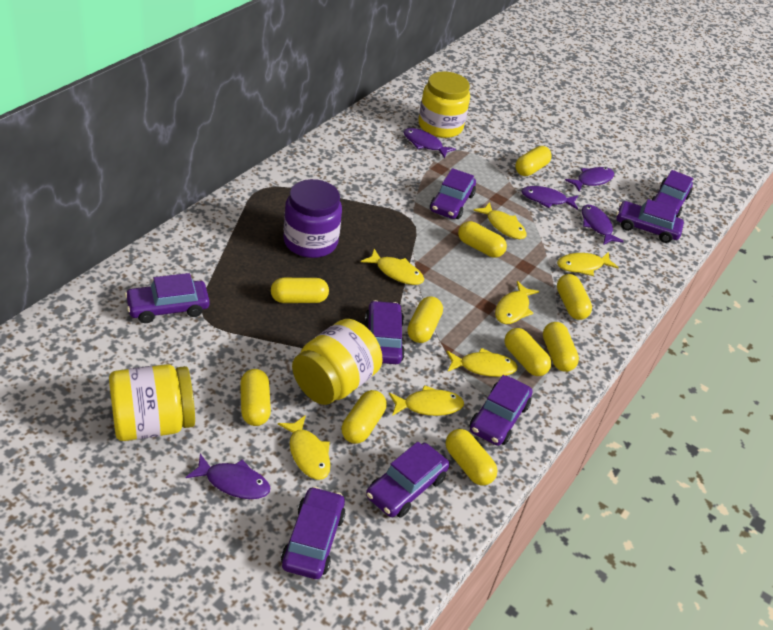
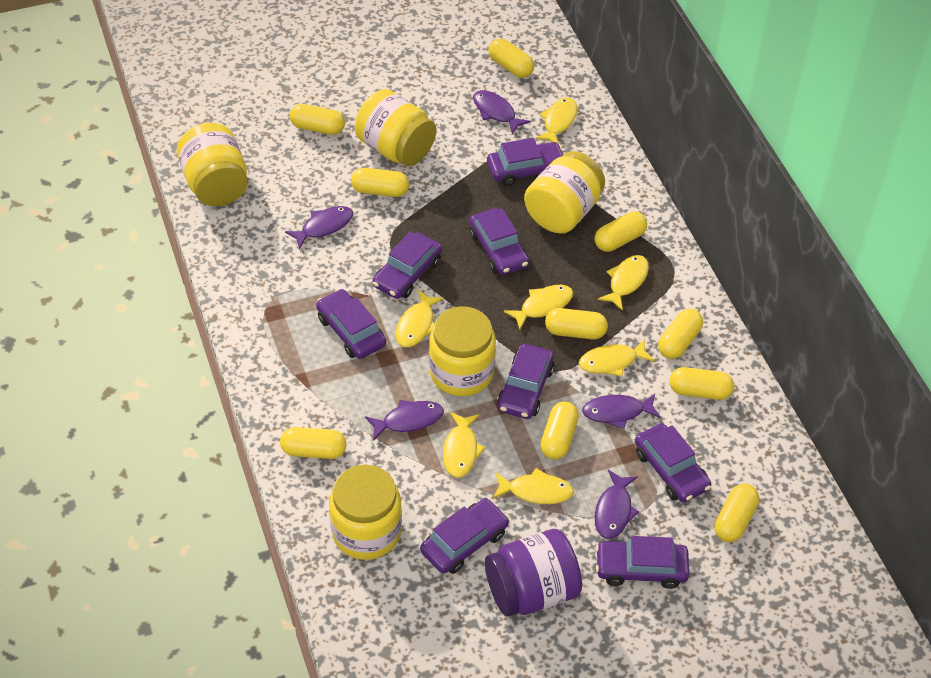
yellow jar: [109,364,195,441] [292,319,383,405] [418,71,470,138] = 3 -> [177,123,248,206] [329,465,402,560] [355,89,436,166] [429,306,496,396] [524,151,605,234] = 5

